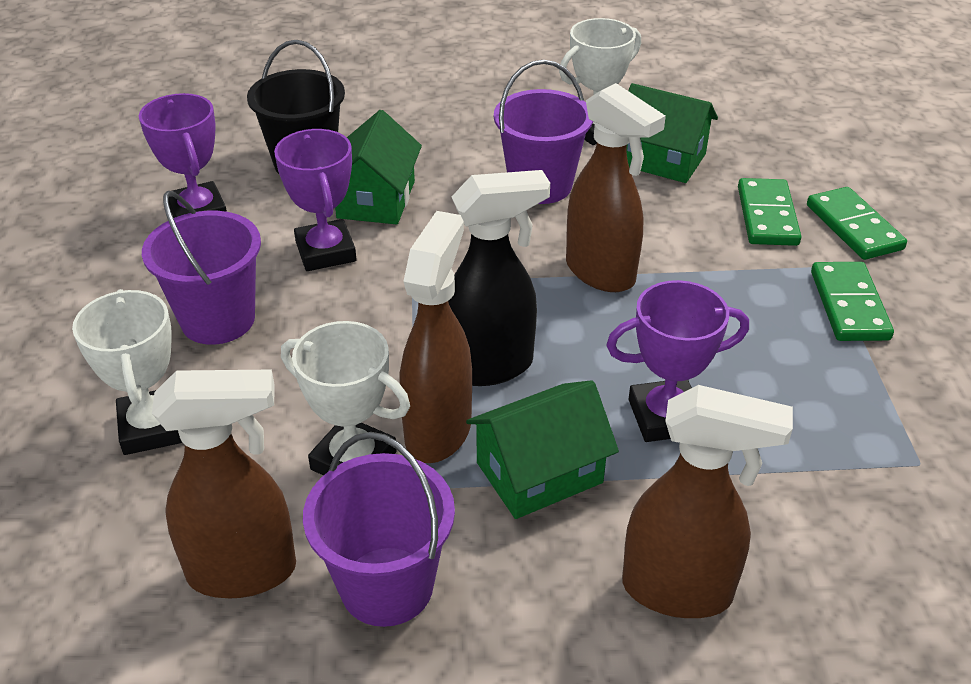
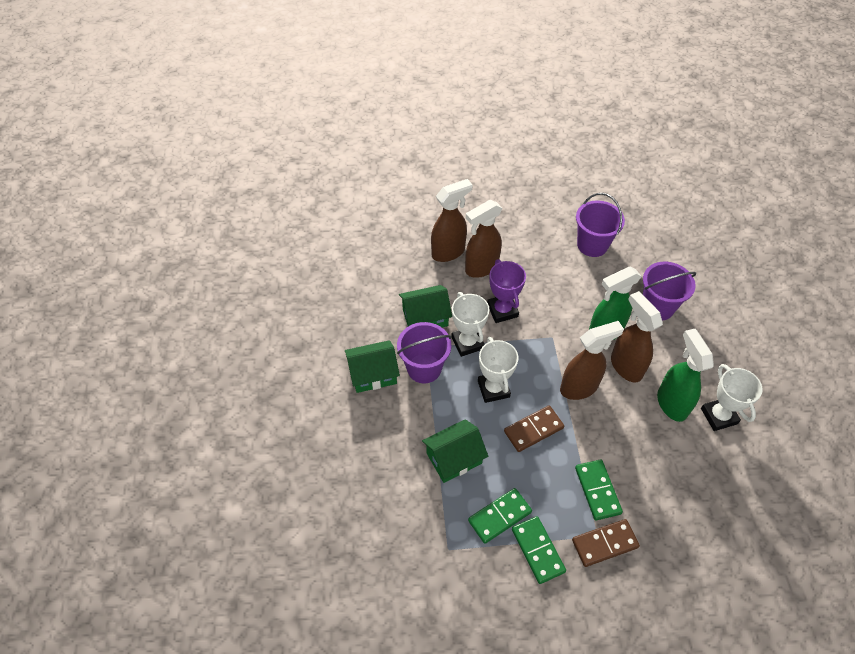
black bucket: [247,40,345,174] = 1 -> none = 0
black spray bottle: [448,170,550,386] = 1 -> none = 0
brown domino: none = 0 -> [504,405,564,452] [572,519,640,567] = 2
green spray bottle: none = 0 -> [589,267,642,339] [657,329,714,422] = 2
purple trophy: [139,93,227,218] [274,129,357,271] [606,280,749,442] = 3 -> [487,259,526,323] = 1

